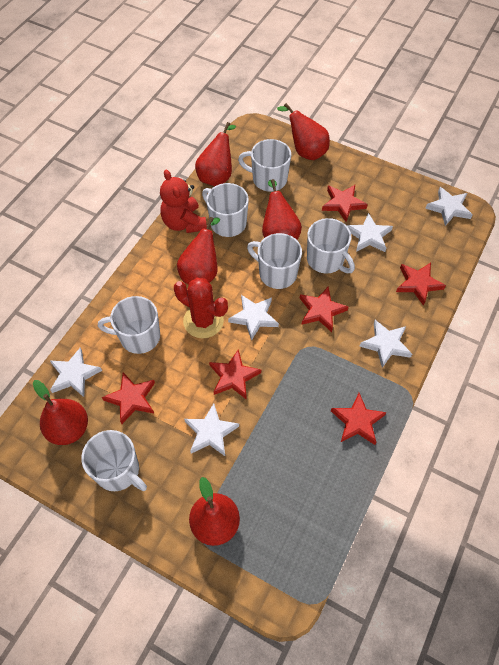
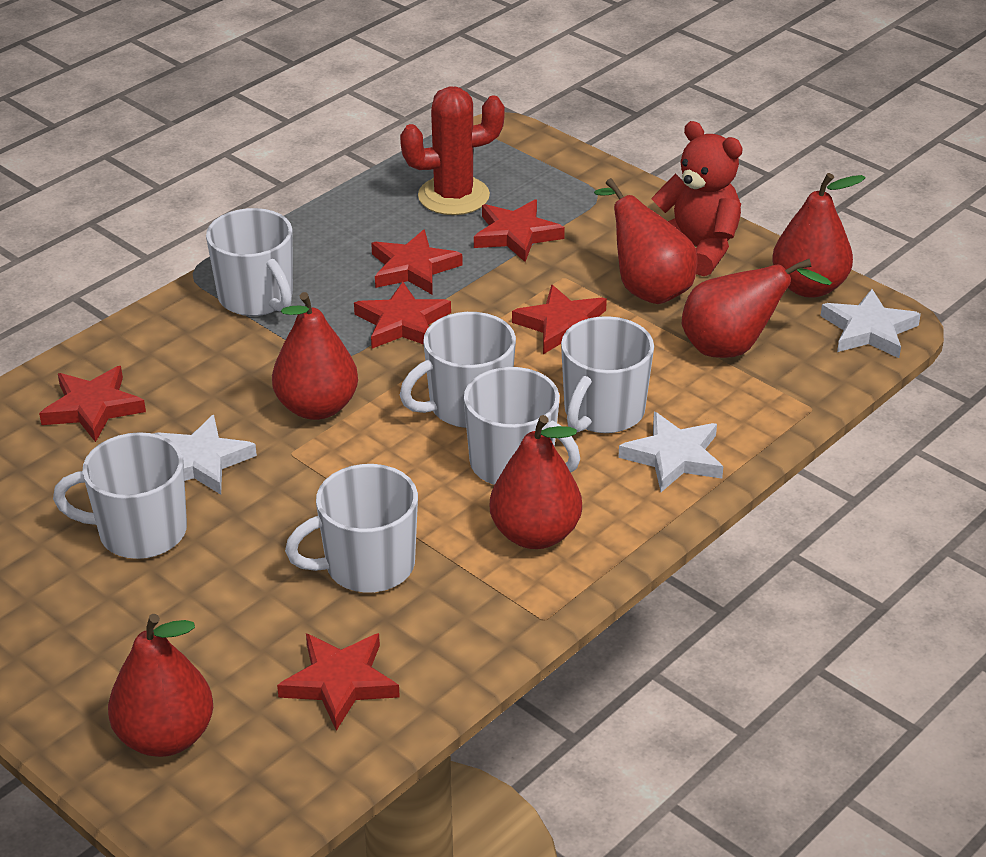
white star: [49,348,102,397] [184,403,239,456] [228,295,279,341] [347,213,393,252] [360,320,412,368] [425,187,473,226] = 6 -> [153,415,257,495] [618,412,723,492] [821,289,921,358] = 3

